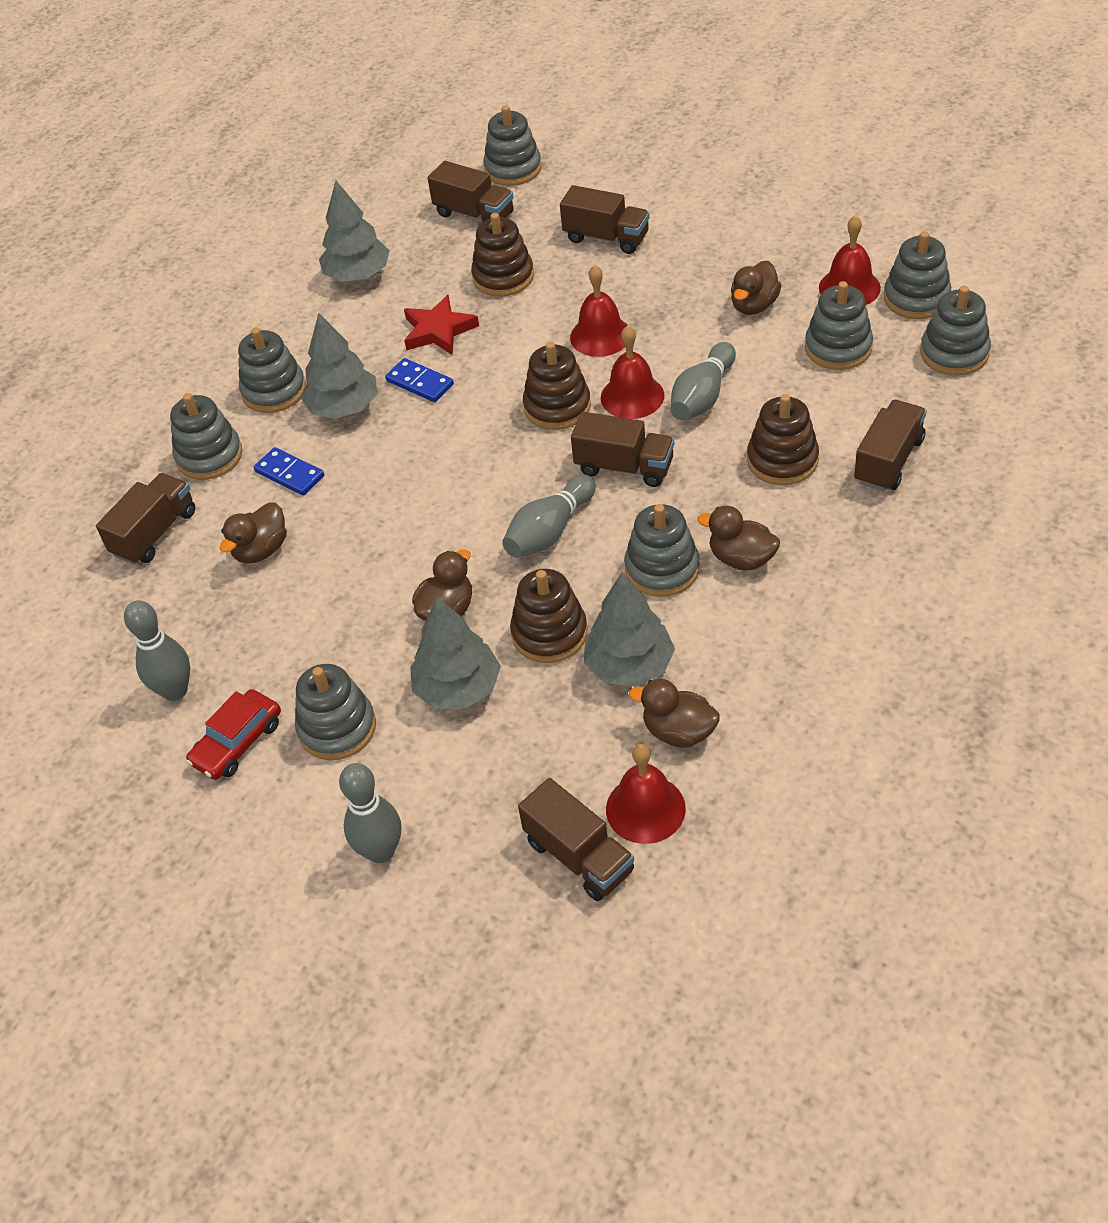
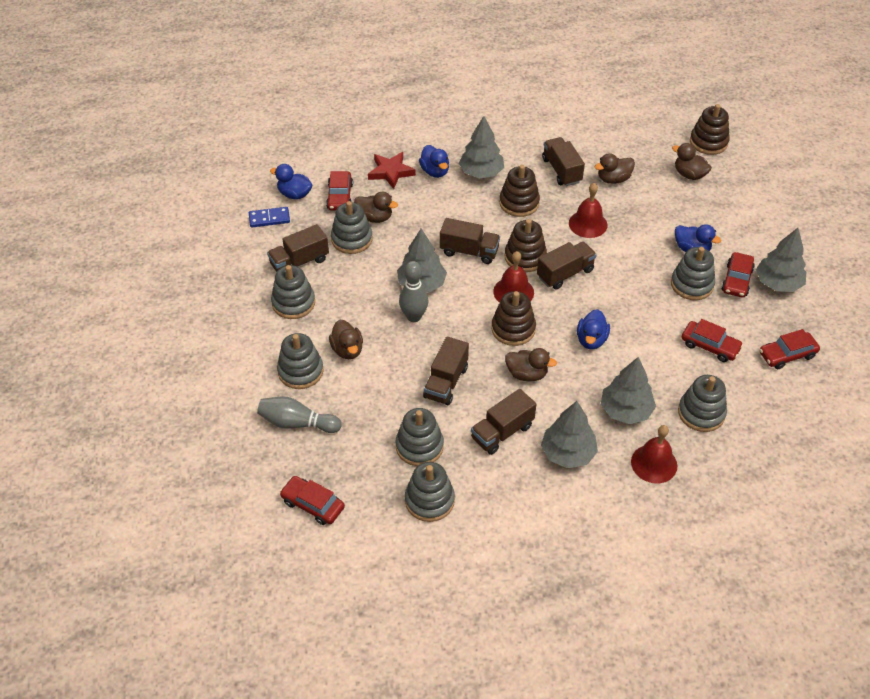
blue domino: [254,447,324,496] [385,358,454,402] = 2 -> [249,207,290,228] = 1
blue duck: none = 0 -> [270,164,313,199] [419,145,449,178] [577,309,610,349] [675,224,721,252] = 4
grey bowling pin: [124,600,190,701] [339,763,401,863] [502,475,596,558] [670,342,736,421] = 4 -> [257,396,342,433] [399,261,428,322] = 2
grey stacking toy: [170,393,243,480] [238,327,306,413] [295,664,376,760] [483,105,542,186] [624,504,699,597] [805,281,873,370] [884,231,951,319] [920,286,991,376] = 8 -> [271,265,315,319] [277,333,323,389] [331,201,372,254] [396,408,444,466] [405,462,455,522] [671,247,715,300] [678,375,727,432] = 7
grey tree: [301,313,377,419] [319,181,390,282] [410,597,501,709] [584,573,675,687] = 4 -> [397,229,447,293] [459,116,504,178] [541,401,598,468] [601,357,656,424] [756,228,806,292] = 5
red bell: [570,265,628,357] [601,326,664,419] [606,744,686,844] [819,215,881,305] = 4 -> [493,251,534,303] [569,183,608,238] [631,425,677,483] = 3
red car: [186,689,281,780] = 1 -> [280,476,345,525] [326,171,353,210] [682,319,743,362] [722,252,755,298] [759,329,820,369] = 5

